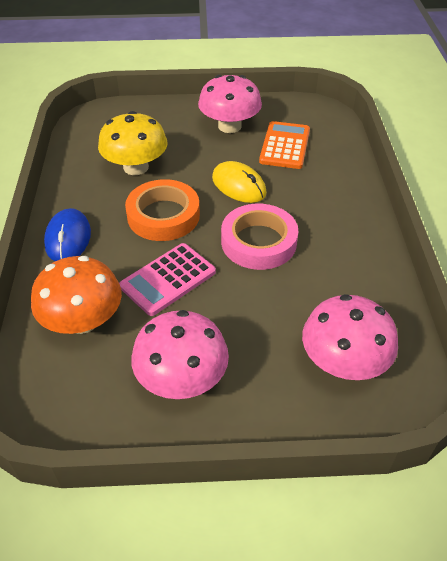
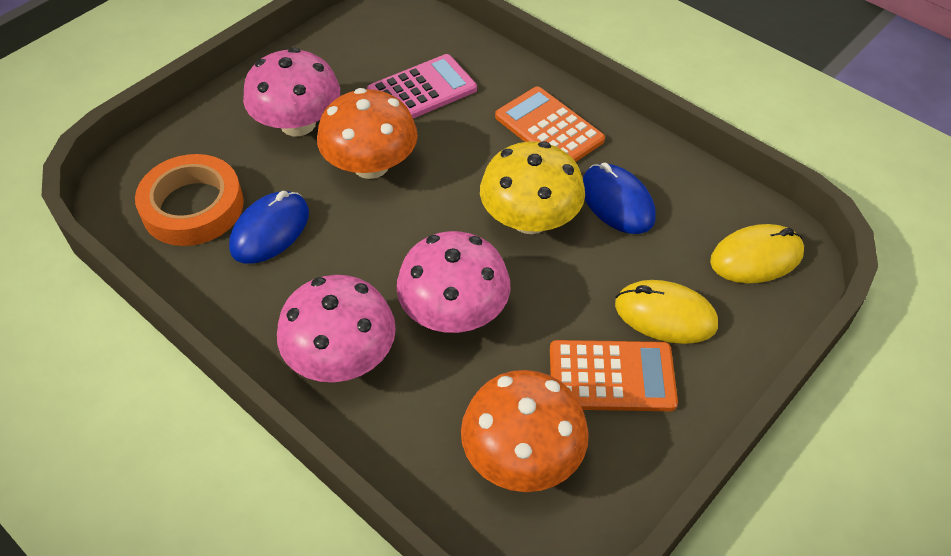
blue mouse: [44,208,91,261] = 1 -> [229,191,309,264] [583,163,656,234] = 2
orange calculator: [259,121,310,169] = 1 -> [495,86,605,162] [550,340,678,411] = 2
orange mushroom: [31,256,122,334] = 1 -> [317,88,418,179] [461,370,589,492] = 2
pink tape: [221,204,298,270] = 1 -> none = 0
yellow mouse: [212,161,267,203] = 1 -> [615,280,718,344] [710,224,804,283] = 2

